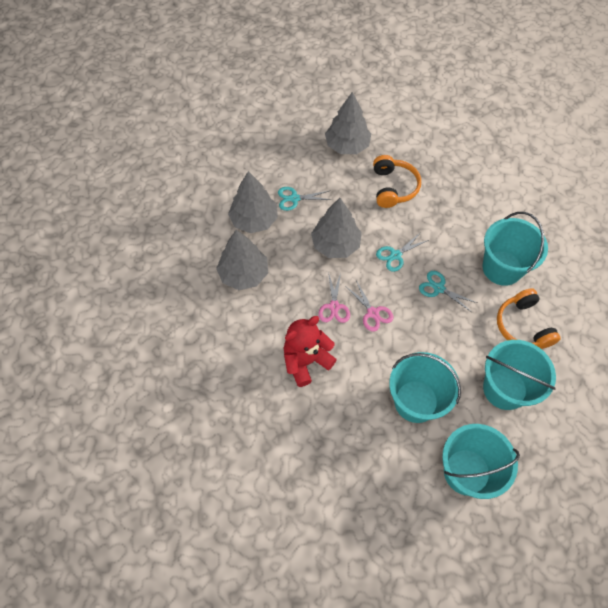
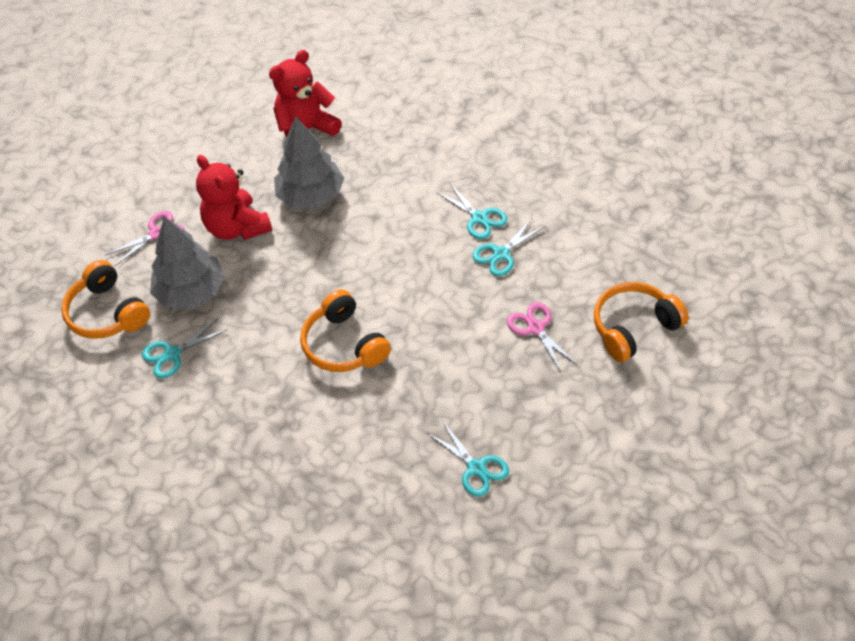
grey tree: [216,230,268,290] [228,171,278,233] [311,198,362,258] [325,92,371,154] = 4 -> [150,216,225,309] [274,117,344,208] = 2
orange headphones: [373,155,421,208] [497,288,561,349] = 2 -> [61,260,150,339] [300,289,391,372] [594,282,689,362] = 3
red teddy bear: [284,316,337,387] = 1 -> [196,155,272,240] [269,50,342,137] = 2
turquoise bucket: [389,352,461,423] [442,424,520,499] [483,212,548,286] [483,340,556,410] = 4 -> none = 0
turquoise scissors: [278,187,331,211] [376,232,429,272] [419,271,477,312] = 3 -> [142,318,226,378] [428,420,509,497] [437,184,508,239] [472,218,546,276] = 4

